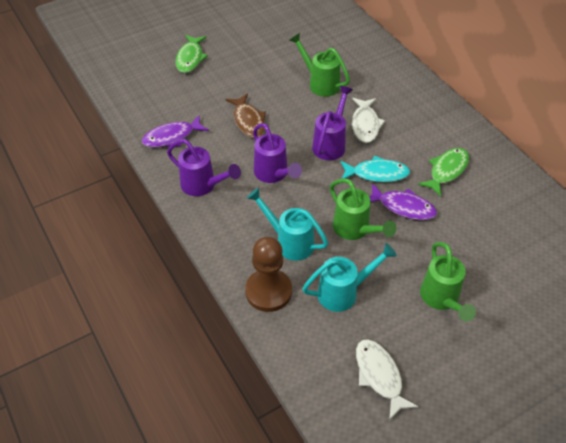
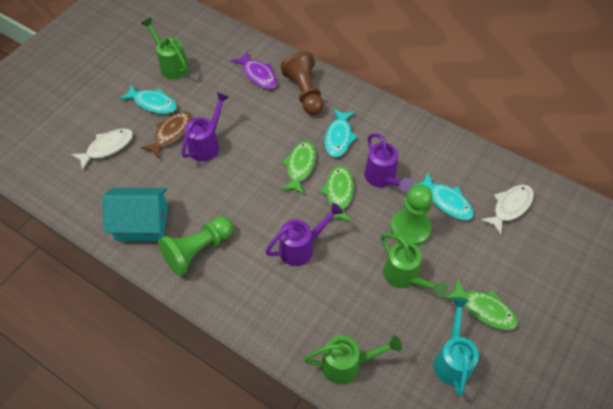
green fish: [175,35,208,73] [418,148,469,197] = 2 -> [281,141,316,195] [320,166,354,222] [444,278,518,330] = 3
green pawn: none = 0 -> [158,216,233,276] [391,184,433,246] = 2
purple fish: [142,115,209,147] [369,184,437,220] = 2 -> [231,51,277,89] = 1
turquoise fish: [341,156,410,182] = 1 -> [119,84,177,114] [325,108,358,157] [413,172,474,220] = 3
turquoise house: none = 0 -> [102,188,168,241] = 1
turquoise watering can: [247,188,328,261] [302,243,397,312] = 2 -> [434,297,479,396] = 1

